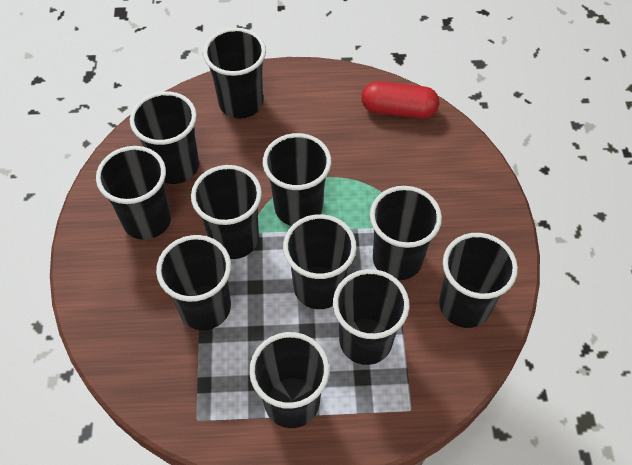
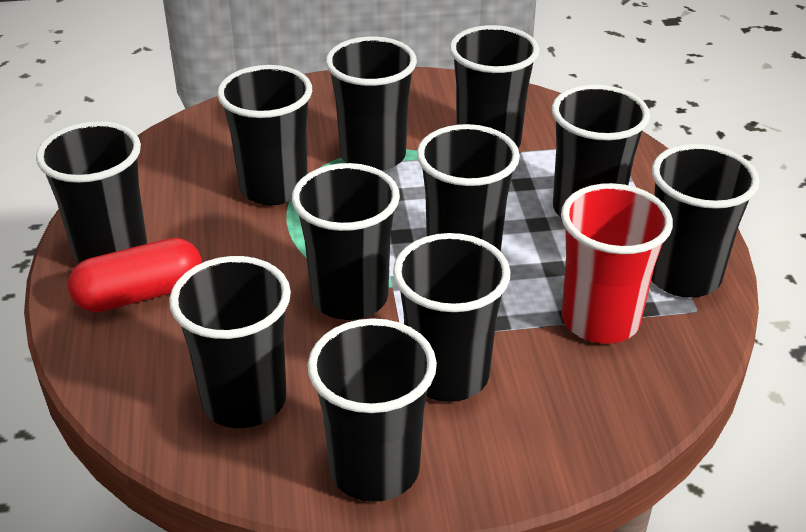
red cup: none = 0 -> [561,183,673,344] = 1

